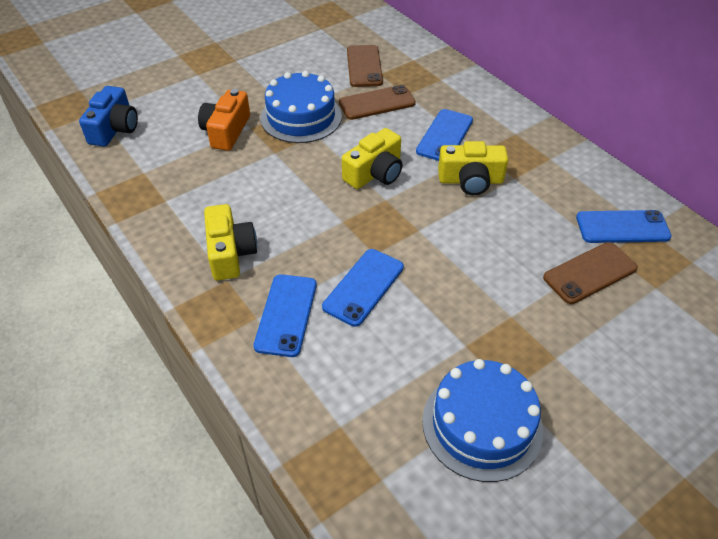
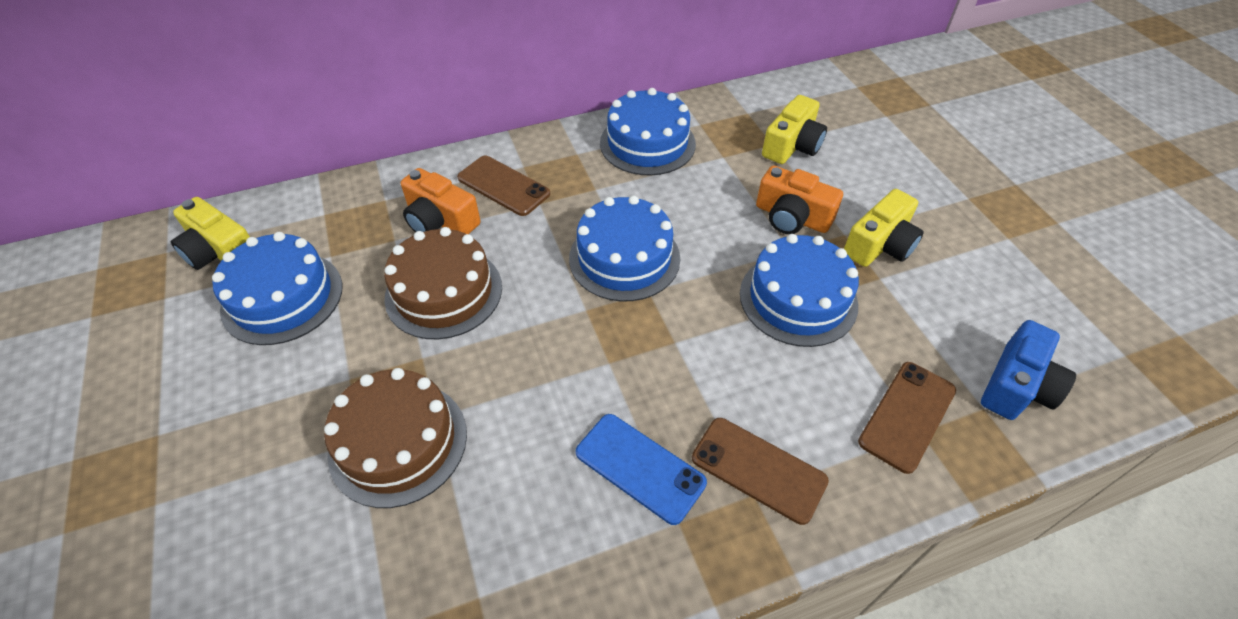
blue cake: [261,71,342,143] [422,359,543,482] = 2 -> [212,232,343,345] [569,195,680,302] [600,88,696,176] [740,234,859,347] = 4
blue phone: [253,274,317,357] [322,249,404,327] [416,109,473,161] [576,210,671,243] = 4 -> [576,414,707,525] = 1
brown cake: none = 0 -> [324,368,467,508] [384,227,502,339] = 2
orange camera: [198,89,250,151] = 1 -> [401,168,480,234] [756,165,843,234] = 2

